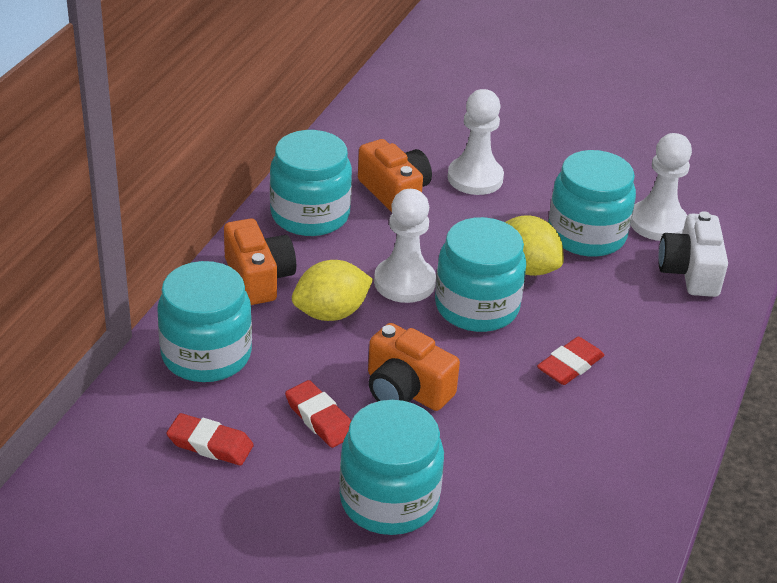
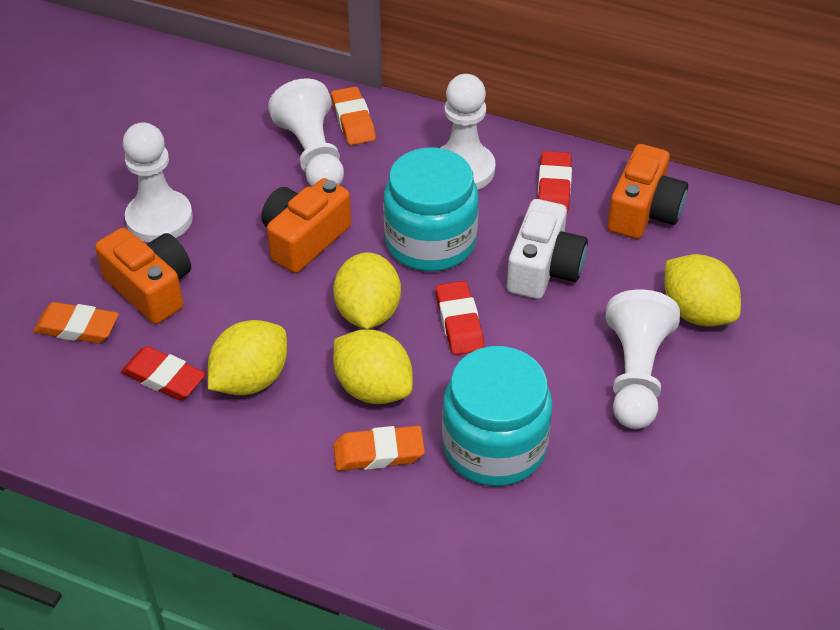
orange eraser: none = 0 -> [33,302,119,343] [331,86,376,145] [333,426,425,471] = 3
turquoise jar: [158,261,252,382] [270,130,352,236] [339,400,444,535] [435,217,527,332] [548,150,636,257] = 5 -> [383,148,479,272] [442,346,552,486] = 2
white pawn: [374,189,436,303] [448,89,504,195] [631,133,692,241] = 3 -> [123,123,193,242] [268,78,344,186] [440,74,496,189] [606,289,680,429] = 4
yellow lemon: [292,260,373,321] [505,216,564,276] = 2 -> [208,320,287,395] [333,252,401,329] [333,329,413,404] [664,254,741,327] = 4

